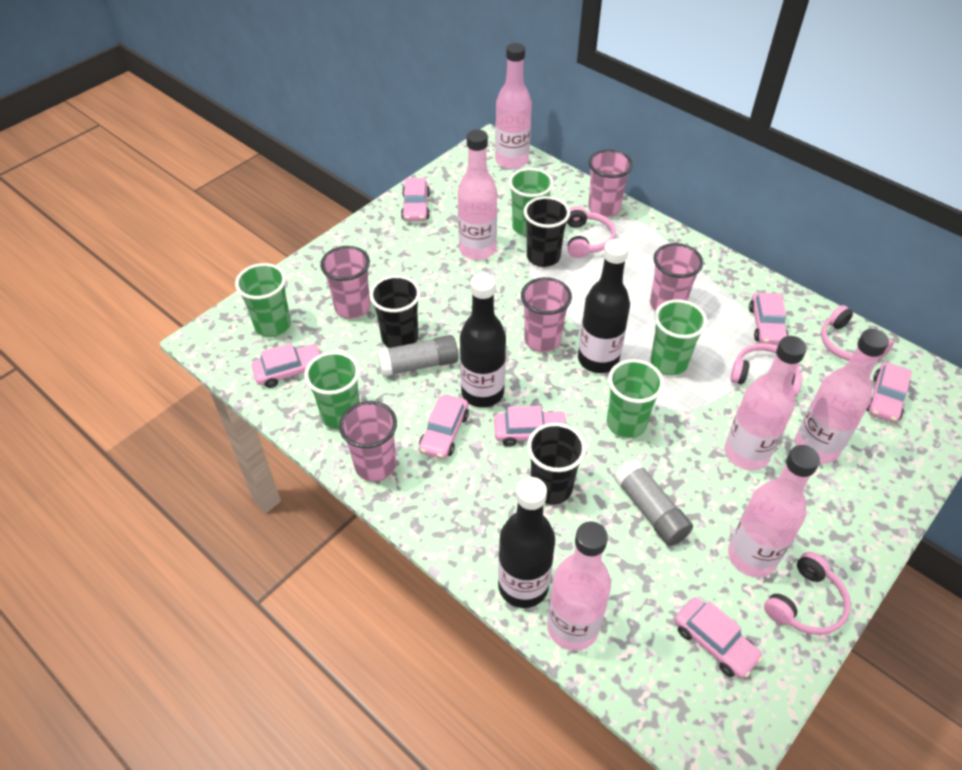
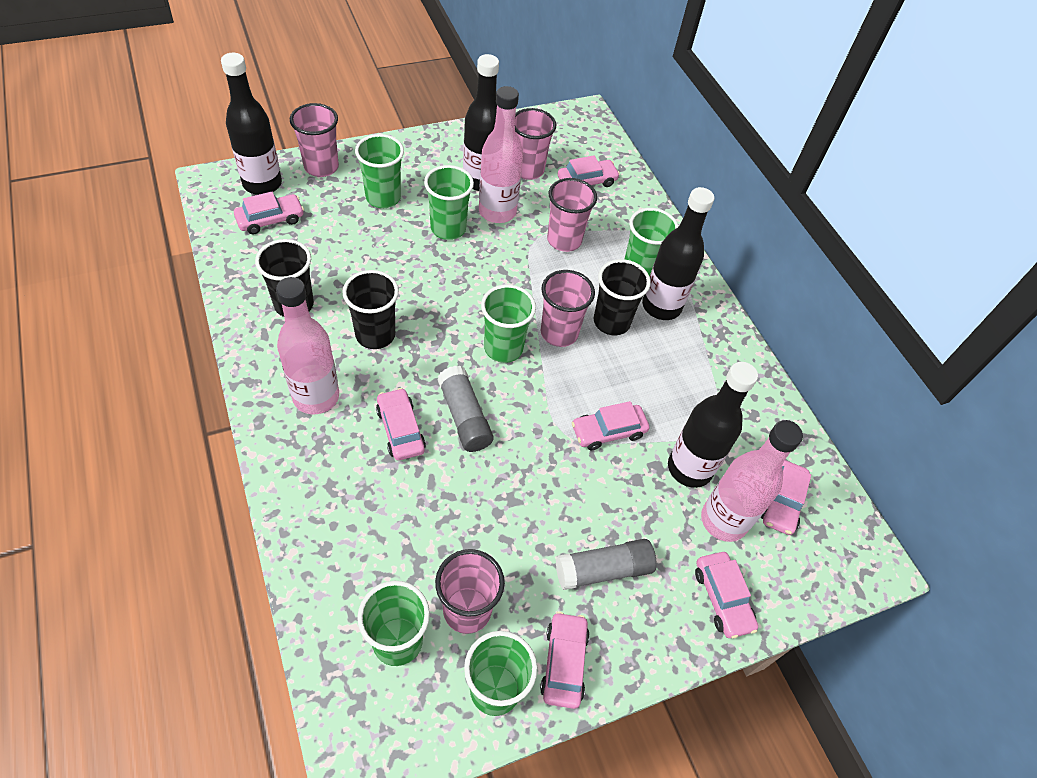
black bottle: [460,273,506,408] [498,477,555,608] [578,239,630,373] = 3 -> [221,53,282,195] [463,54,499,191] [642,187,714,320] [668,362,758,488] = 4
green cup: [235,263,291,337] [304,351,360,430] [509,168,554,237] [607,359,664,438] [651,299,707,375] = 5 -> [355,134,404,208] [357,581,430,666] [424,165,474,240] [464,631,537,716] [481,284,536,363] [625,208,679,276] = 6
pink bottle: [458,129,497,260] [495,43,532,169] [547,521,611,651] [724,336,807,470] [728,445,820,577] [795,329,889,463] = 6 -> [276,277,339,414] [479,86,523,223] [701,420,803,542] = 3
pink headphones: [567,206,616,258] [730,343,803,397] [764,552,851,635] [821,305,894,361] = 4 -> none = 0

